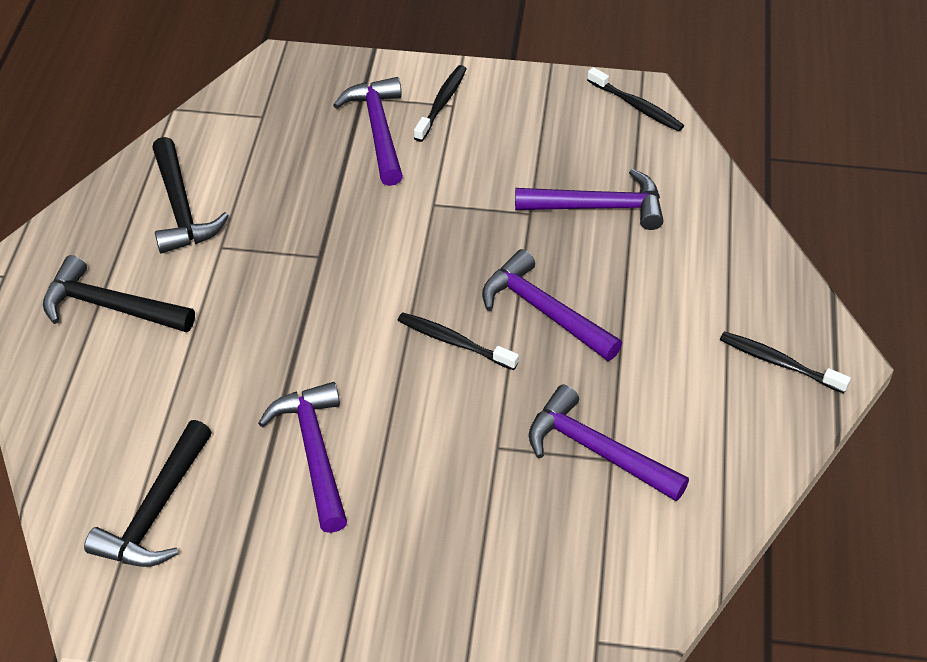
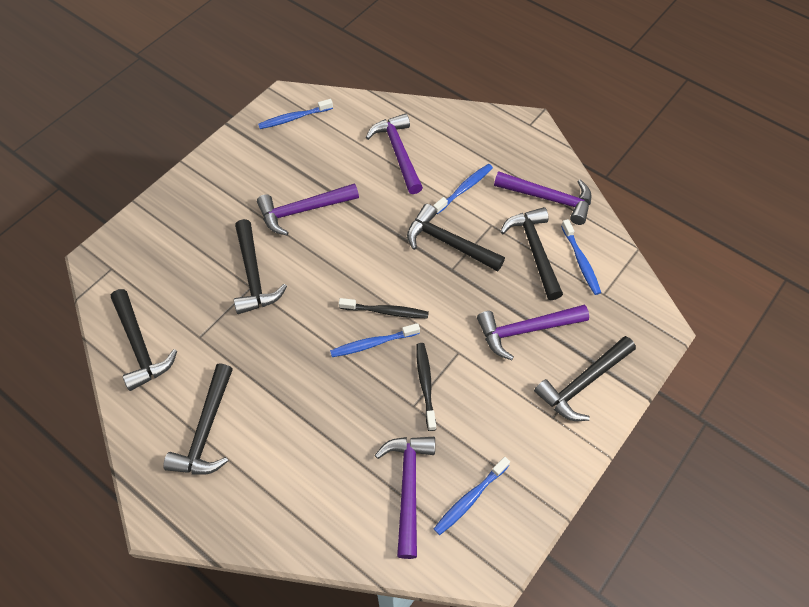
black hammer: [43,255,195,332] [84,420,212,567] [152,137,229,254] = 3 -> [111,289,177,391] [163,363,233,475] [234,219,287,314] [407,204,505,272] [500,207,563,300] [534,336,636,421] = 6
black toothbrush: [397,312,519,370] [414,65,467,142] [587,67,684,131] [720,331,851,393] = 4 -> [339,298,429,318] [416,343,436,431] = 2
blue toothbrush: none = 0 -> [258,99,333,129] [330,323,420,357] [433,164,493,214] [434,457,510,535] [561,219,601,295] = 5

